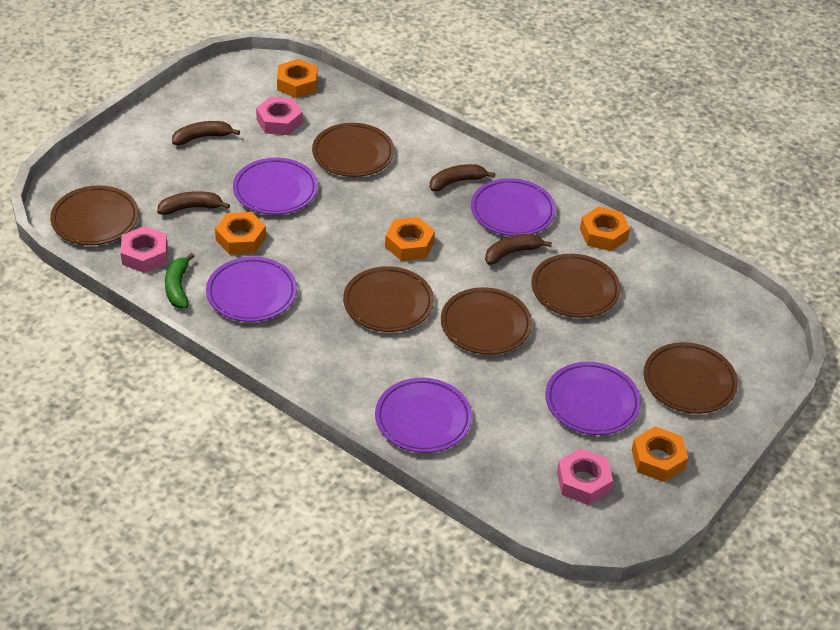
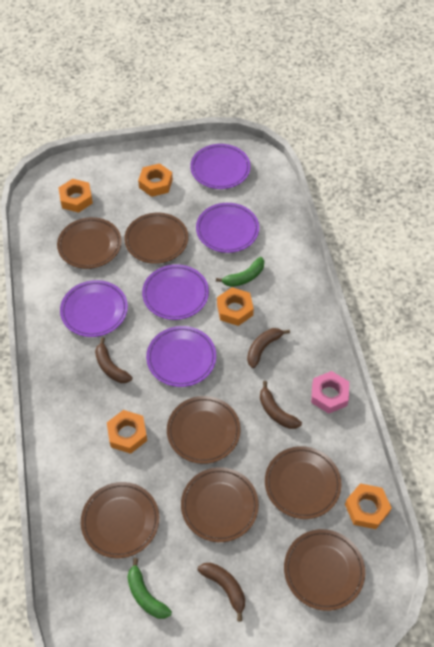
brown plate: [50,185,139,245] [312,123,394,177] [343,266,434,332] [441,287,532,355] [531,254,621,318] [644,342,738,414] = 6 -> [57,217,122,269] [81,482,159,558] [124,213,188,264] [167,396,241,464] [181,467,259,542] [265,446,342,519] [284,529,365,611] = 7
green banana: [165,253,194,308] = 1 -> [128,558,172,619] [216,257,264,287] = 2
pink nut: [121,226,168,273] [256,97,303,135] [557,448,613,505] = 3 -> [311,371,349,414] = 1

